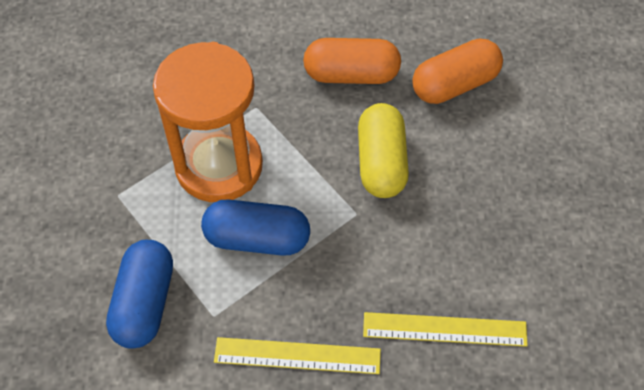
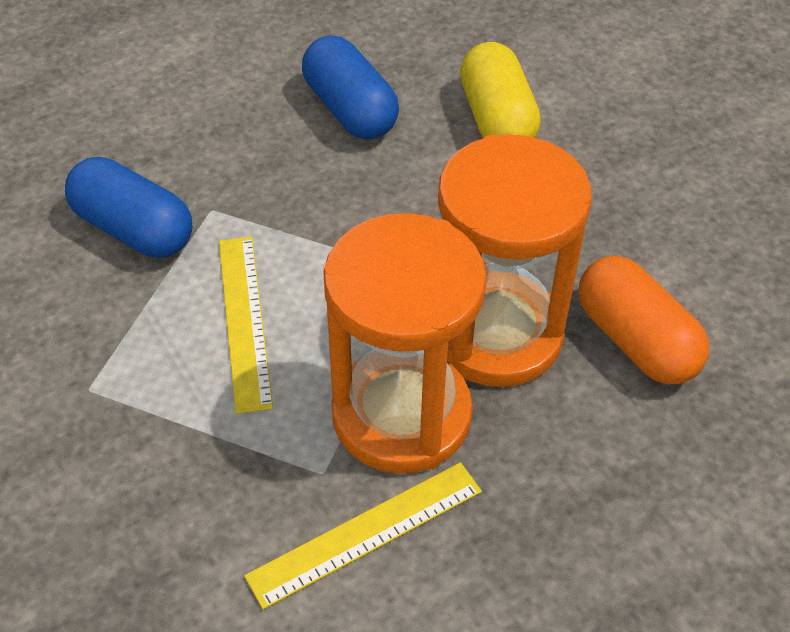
orange capsule: [303,38,401,84] [412,39,503,104] = 2 -> [578,256,709,384] = 1
orange hourglass: [153,42,263,202] = 1 -> [323,213,487,474] [438,135,592,387] = 2

